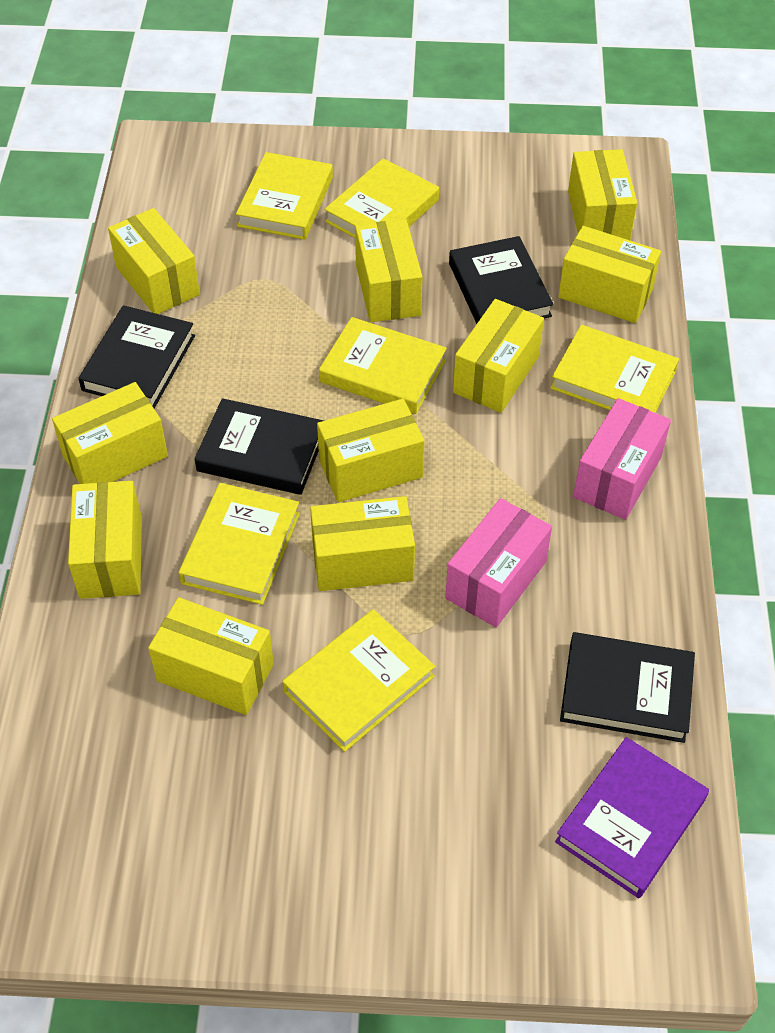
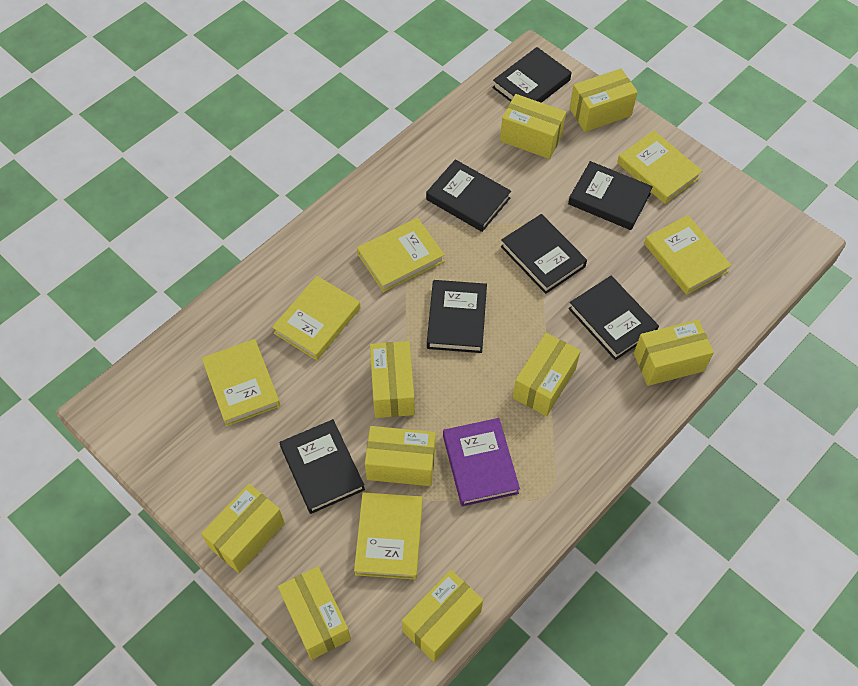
black book: [78,305,195,408] [195,398,324,495] [449,236,554,324] [560,632,695,743] = 4 -> [280,419,365,514] [426,159,511,232] [427,280,487,353] [492,47,572,103] [501,214,587,294] [568,161,653,230] [568,276,659,360] = 7
pink box: [445,498,552,627] [573,398,671,520] = 2 -> none = 0
yellow box: [52,382,168,484] [68,481,142,599] [108,208,200,314] [148,597,274,715] [310,496,415,591] [317,399,424,502] [355,219,423,322] [453,299,544,413] [558,226,661,323] [568,149,637,240] = 10 -> [201,484,285,573] [278,566,351,660] [365,426,436,486] [370,341,415,418] [402,570,483,662] [500,94,566,159] [513,333,581,416] [569,68,638,132] [634,320,714,386] = 9

